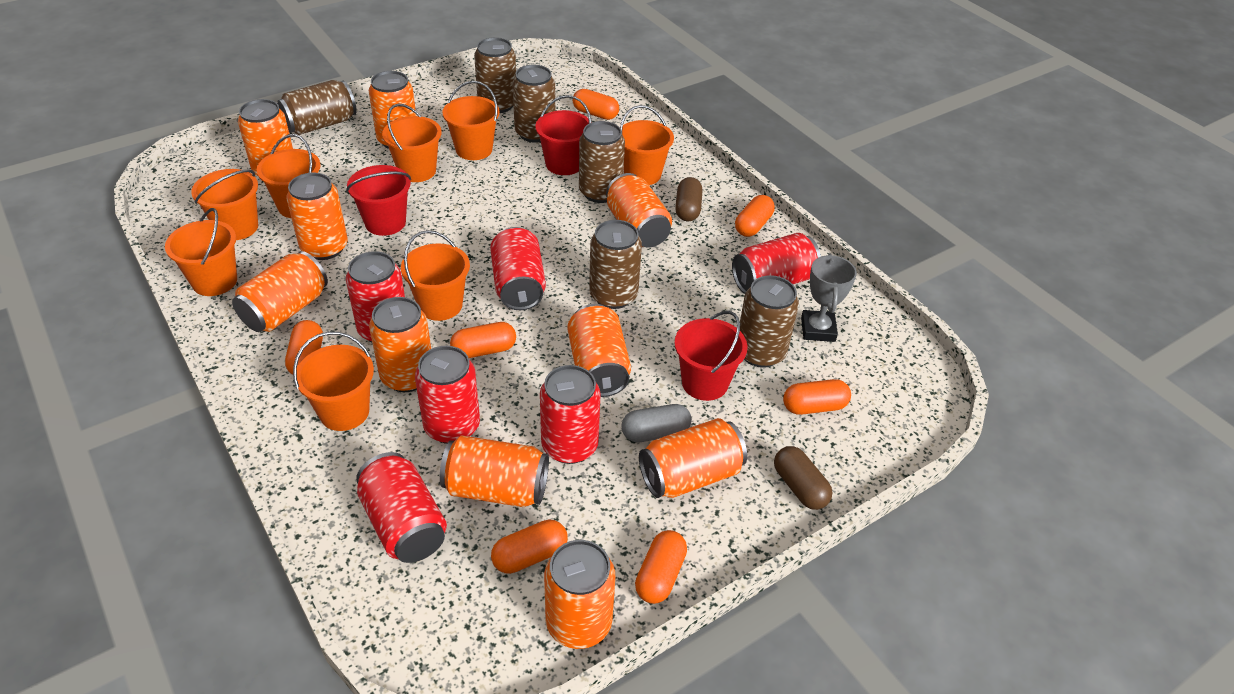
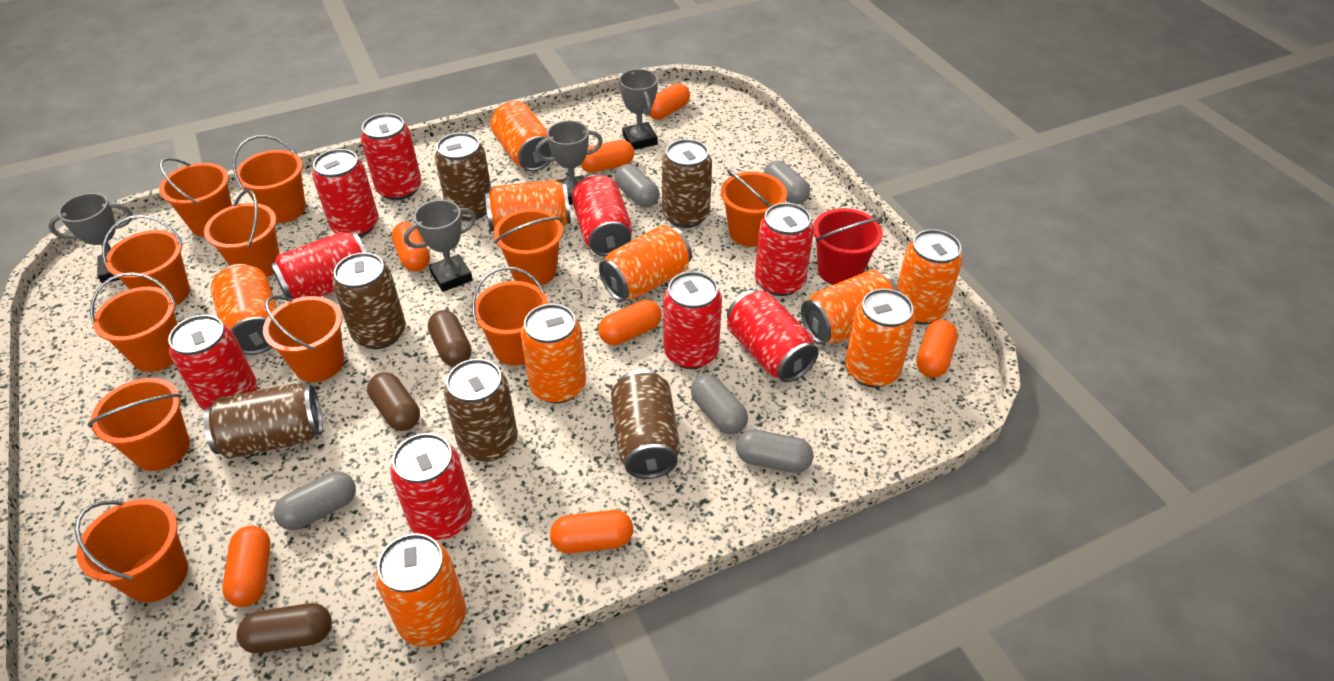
brown capsule: [675,177,702,221] [774,446,833,510] = 2 -> [237,603,332,653] [367,372,420,431] [428,310,471,367] = 3
grey capsule: [622,404,692,442] = 1 -> [274,472,356,530] [614,164,660,208] [691,374,748,434] [736,429,813,473] [764,161,810,204] = 5
grey trophy: [801,254,857,342] = 1 -> [48,193,132,283] [404,200,476,292] [535,121,603,205] [619,69,658,150] = 4
orange bucket: [165,208,237,296] [191,169,258,240] [257,134,321,218] [293,332,374,431] [382,103,442,182] [401,230,470,321] [442,81,500,160] [620,105,674,185] = 8 -> [74,499,188,603] [88,378,190,471] [90,272,177,372] [102,215,190,306] [159,157,232,237] [204,189,280,277] [233,135,306,223] [263,295,344,382] [472,267,548,366] [494,209,563,287] [721,169,787,247] = 11
orange can: [232,251,328,332] [238,99,293,176] [286,172,348,260] [369,71,416,149] [369,297,431,392] [440,435,549,507] [544,540,615,649] [567,304,631,397] [606,173,672,248] [639,418,747,498] = 10 -> [211,264,277,355] [375,533,466,647] [485,180,571,231] [490,101,553,171] [521,304,586,404] [599,225,692,301] [801,270,899,344] [845,289,915,387] [897,229,963,325] = 9
red bucket: [346,165,411,236] [535,95,592,175] [674,311,748,401] = 3 -> [813,208,883,285] = 1
red can: [346,251,405,342] [356,452,447,563] [415,346,480,444] [490,227,546,310] [540,365,601,464] [732,233,821,294] = 6 -> [168,315,257,411] [271,231,367,299] [312,149,379,237] [361,113,422,200] [390,433,473,540] [572,175,632,256] [663,271,722,369] [727,290,819,382] [755,203,814,296] = 9

